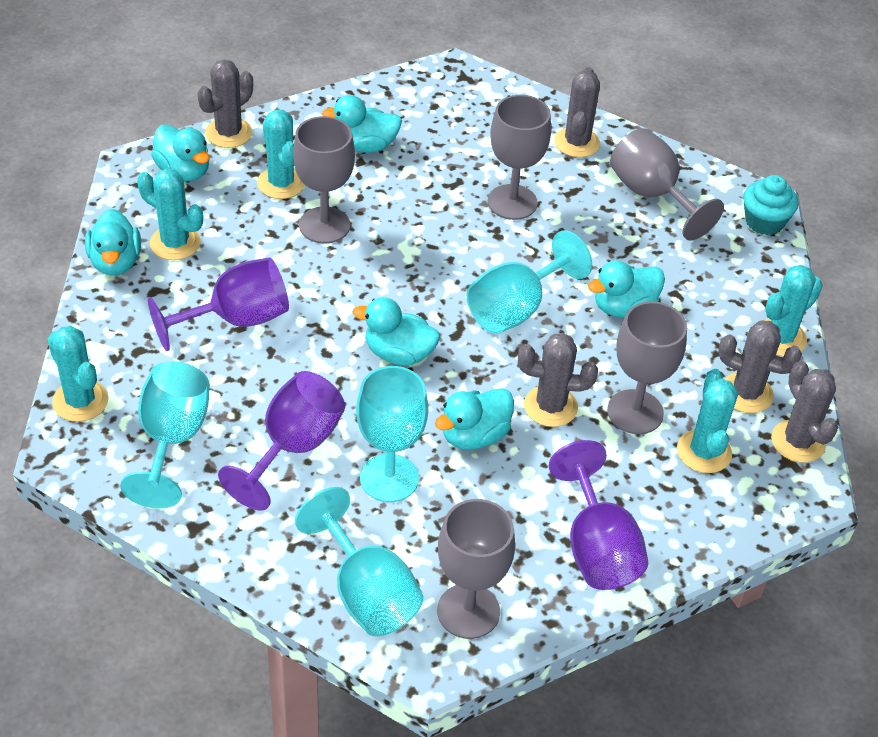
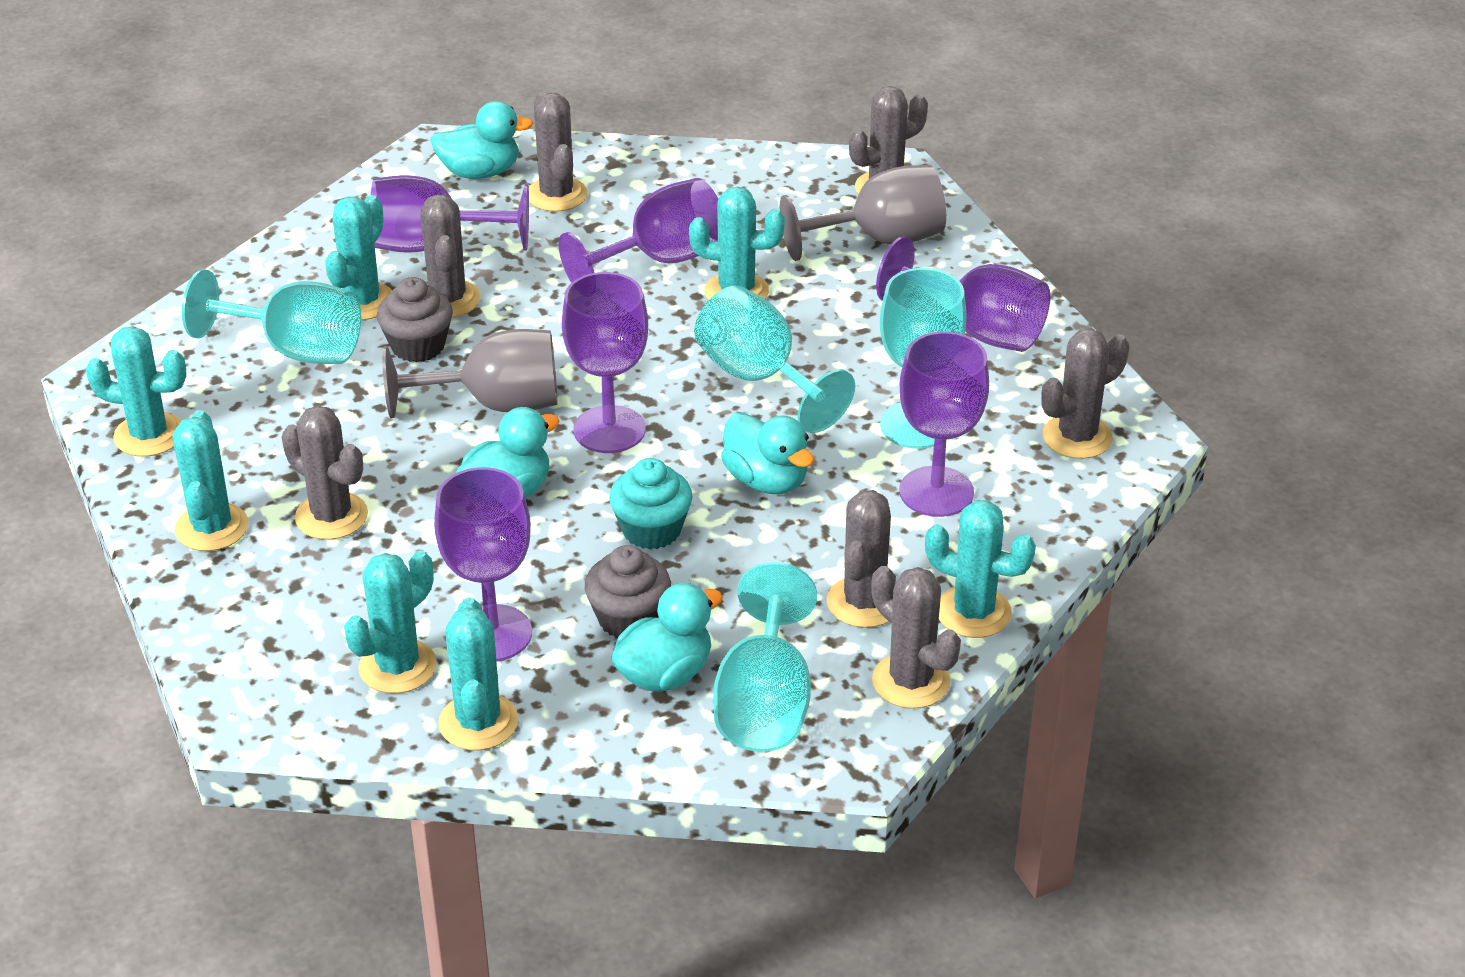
grey cactus: [197,59,253,148] [518,333,598,427] [554,67,600,158] [718,320,802,413] [771,360,838,463] = 5 -> [282,405,368,540] [420,194,480,318] [529,93,588,212] [826,490,891,628] [849,86,928,194] [871,566,961,709] [1041,328,1129,459] = 7
grey cupcake: none = 0 -> [377,277,453,362] [585,545,671,638] = 2
grey goblet: [293,116,355,244] [437,499,515,639] [488,95,551,220] [607,301,687,434] [610,128,724,240] = 5 -> [382,329,558,418] [780,165,946,261] = 2
purple goblet: [148,257,289,351] [218,371,345,511] [549,440,648,590] = 3 -> [371,175,529,253] [434,467,532,662] [559,178,718,283] [562,272,648,453] [876,236,1050,352] [899,331,989,517] = 6
turquoise cactus: [48,326,108,422] [137,168,203,260] [257,110,305,199] [677,369,738,473] [764,265,823,356] = 5 -> [86,326,187,457] [172,410,248,551] [325,195,392,320] [344,551,437,694] [438,597,518,750] [689,187,785,300] [925,500,1036,638] = 7
turquoise duck: [85,208,141,276] [151,125,210,181] [322,95,402,153] [353,297,440,366] [435,388,514,449] [588,260,665,317] = 6 -> [430,101,533,179] [456,407,559,499] [612,583,723,692] [721,412,814,494] = 4

